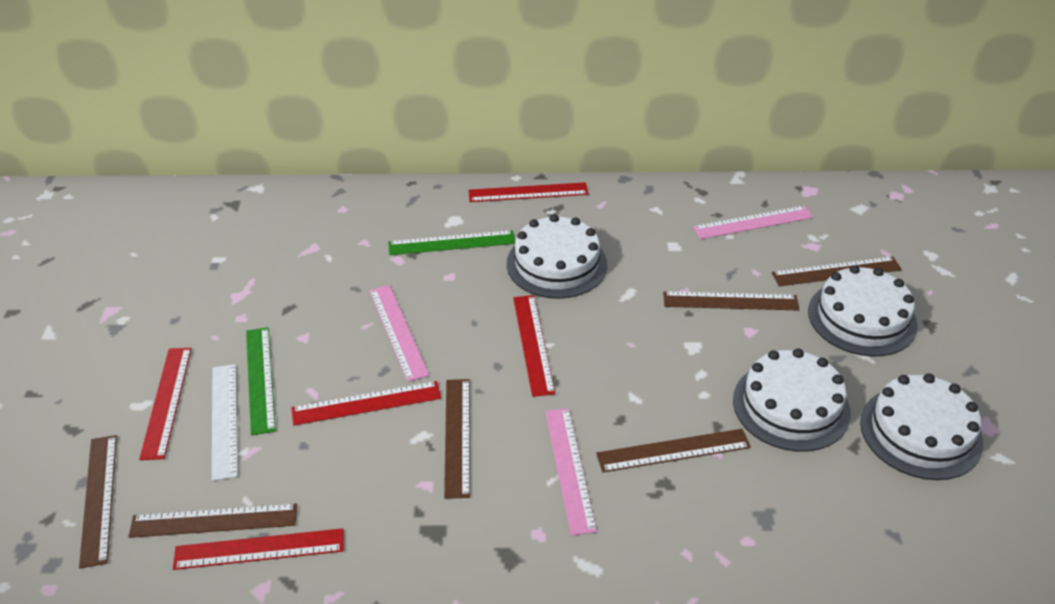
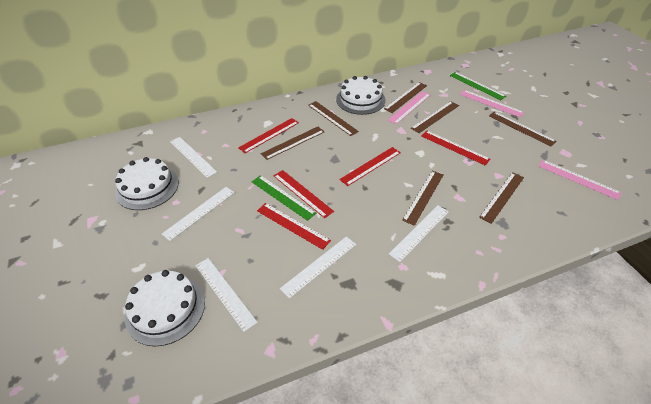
brown ruler: [79,435,117,569] [128,503,297,538] [444,379,470,499] [596,429,751,473] [663,291,800,311] [772,256,902,286] = 6 -> [261,127,325,160] [308,101,359,136] [384,82,427,113] [402,171,443,226] [411,101,459,133] [479,172,524,224] [489,112,557,147] = 7
white cake: [507,214,607,299] [733,349,851,452] [808,265,918,357] [860,374,983,480] = 4 -> [115,157,179,210] [125,270,205,346] [336,76,385,115] = 3
white ruler: [212,364,238,481] = 1 -> [162,187,235,241] [170,137,217,178] [195,258,258,332] [280,236,356,299] [389,205,449,262] = 5

